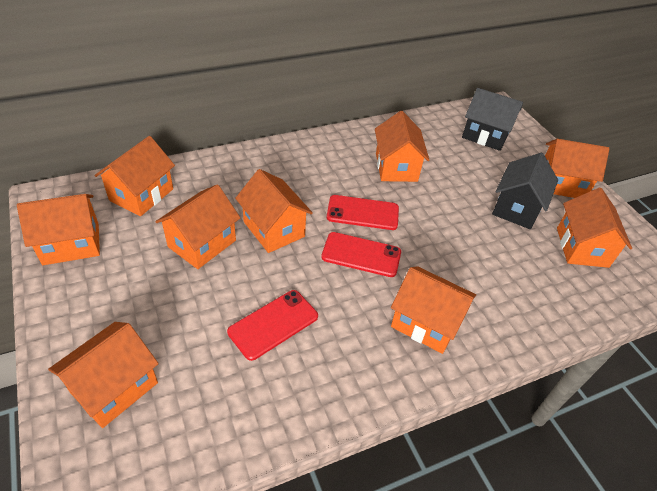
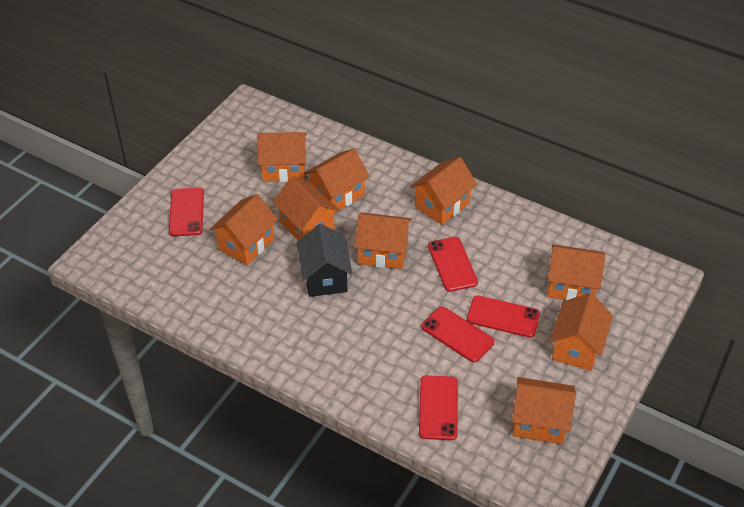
black house: [462,88,523,151] [492,153,558,229] = 2 -> [297,224,352,297] = 1
red phone: [227,290,318,361] [321,232,401,277] [327,195,399,230] = 3 -> [169,187,204,236] [419,375,458,440] [421,306,495,363] [428,237,478,292] [467,295,540,338] = 5

